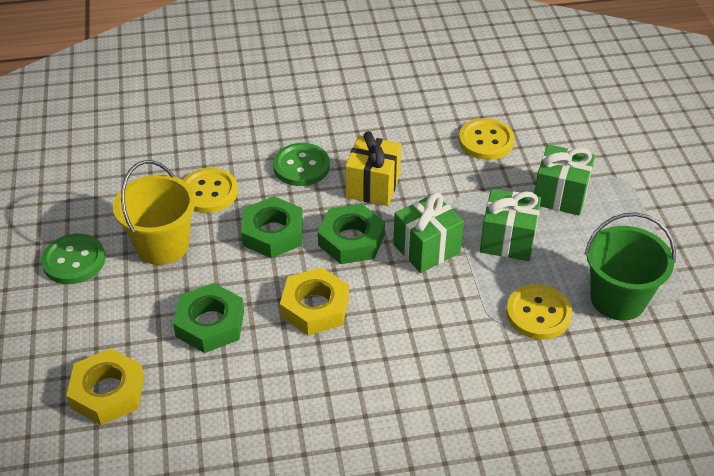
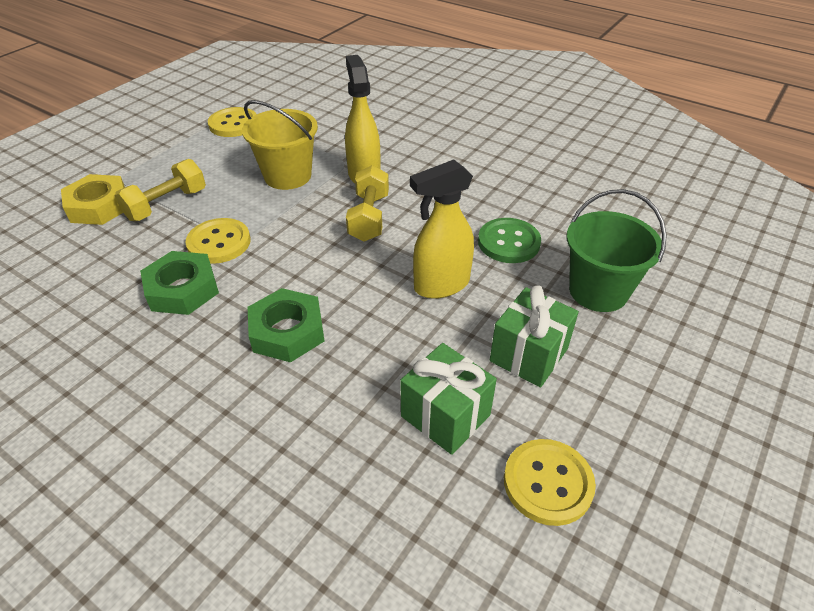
green button: [41,234,105,284] [273,143,330,186] = 2 -> [478,218,541,263] = 1
green gift: [393,193,464,273] [480,189,541,261] [534,144,595,216] = 3 -> [400,343,497,455] [490,285,579,387] = 2
green nut: [173,283,244,353] [241,196,303,258] [318,204,385,264] = 3 -> [140,251,219,315] [248,288,324,362] = 2
yellow dumbbell: none = 0 -> [115,159,206,221] [346,165,389,242] = 2
yellow gift: [345,131,401,206] = 1 -> none = 0
yellow nut: [66,348,144,425] [280,267,349,335] = 2 -> [61,174,125,225] = 1
yellow spray bottle: none = 0 -> [345,55,380,183] [410,160,474,299] = 2

